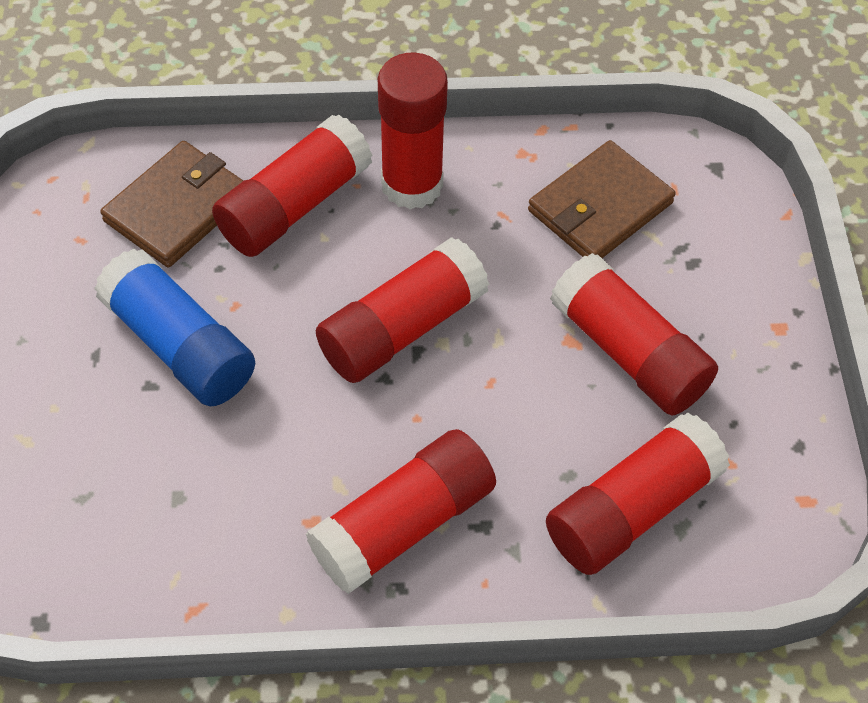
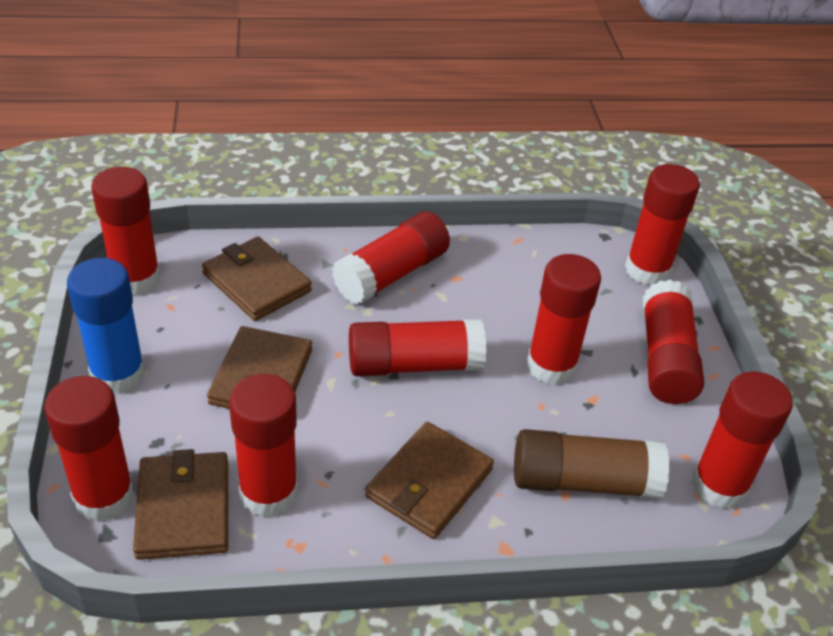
brown glue stick: none = 0 -> [514,429,669,499] = 1
brown wallet: [100,141,243,267] [528,140,676,258] = 2 -> [133,449,228,560] [202,237,312,321] [207,326,312,409] [365,422,494,539] = 4
red glue stick: [212,114,372,257] [306,429,496,594] [316,237,489,383] [378,52,448,209] [546,413,730,575] [550,253,718,415] = 6 -> [44,376,134,522] [91,167,161,295] [229,374,298,517] [332,212,450,305] [349,319,486,376] [527,254,601,385] [625,164,700,285] [643,279,704,404] [692,372,793,509] = 9

